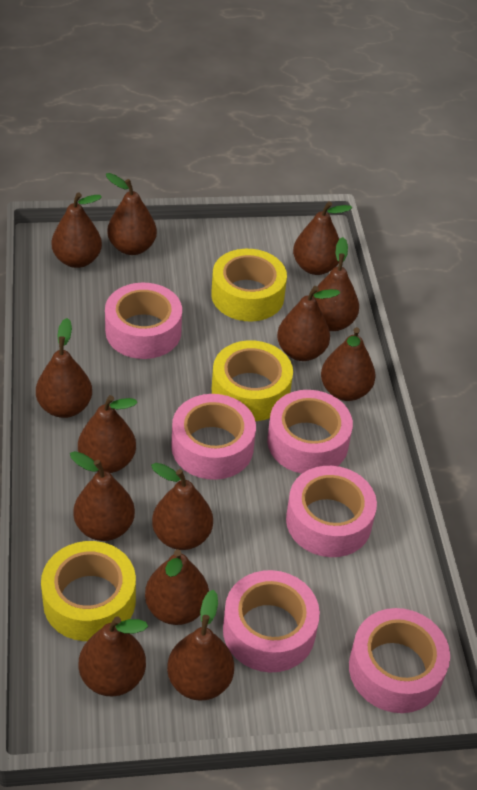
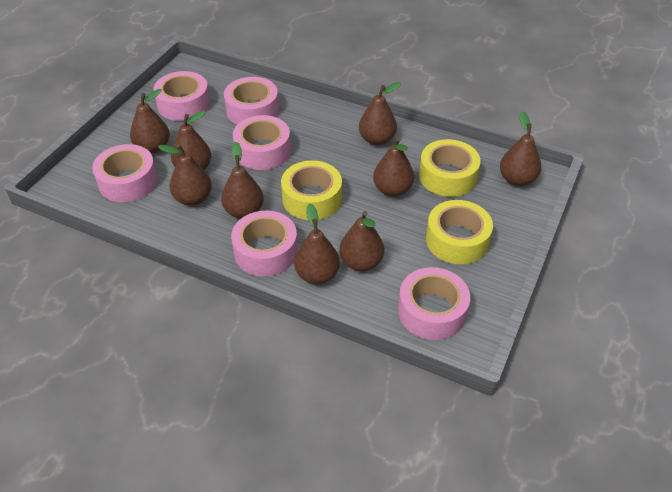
brown pear: [36,318,92,418] [52,193,102,268] [70,451,135,541] [78,395,138,473] [79,616,148,697] [106,173,157,255] [145,549,209,625] [151,463,213,550] [167,590,234,701] [277,286,340,361] [293,201,352,275] [313,237,359,331] [321,327,375,401] = 13 -> [130,89,170,154] [158,144,212,206] [171,110,211,170] [221,142,264,219] [294,204,340,284] [339,211,384,271] [359,82,401,145] [373,137,414,197] [500,111,541,186] = 9

